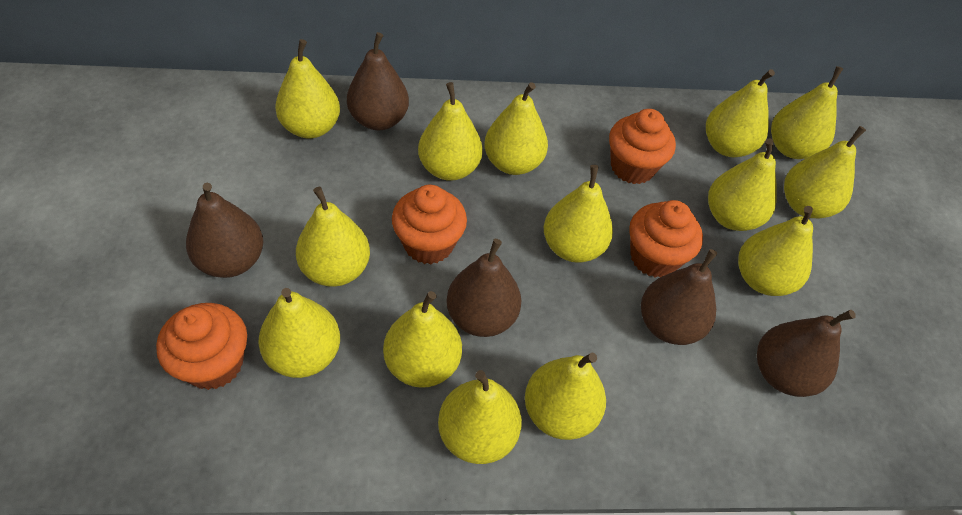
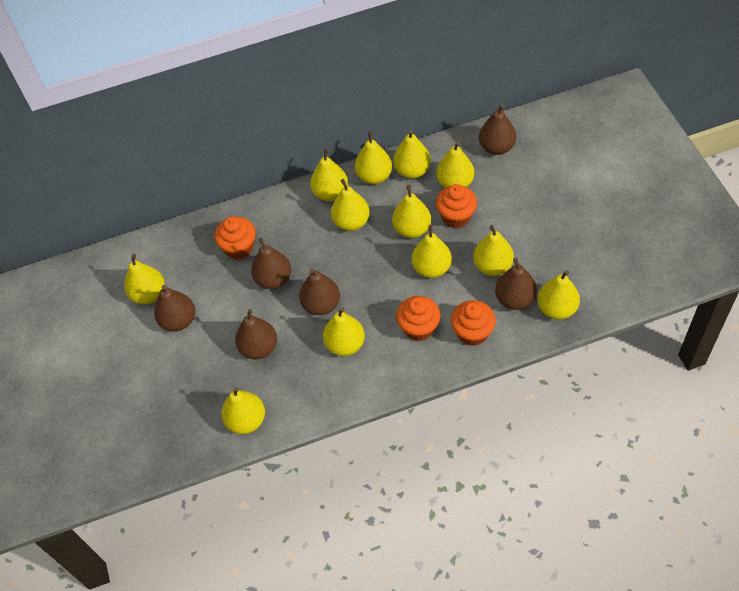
brown pear: [186,183,263,278] [347,32,409,130] [446,239,521,337] [641,249,718,345] [757,310,856,397] = 5 -> [154,285,195,332] [235,309,277,359] [251,238,291,289] [299,269,340,315] [479,104,516,155] [495,258,537,310] = 6
yellow pear: [259,288,340,378] [275,39,340,139] [296,187,370,287] [383,291,462,388] [418,82,483,181] [438,370,522,464] [484,82,548,175] [525,353,606,440] [544,165,613,263] [706,69,775,157] [708,138,776,231] [738,206,813,296] [771,66,843,159] [784,126,866,218] = 14 -> [124,254,165,304] [221,387,265,434] [310,149,348,201] [323,307,365,356] [331,179,370,231] [355,131,392,184] [392,185,431,238] [393,130,431,179] [412,225,452,278] [436,141,474,188] [473,225,514,276] [537,270,580,319] = 12

